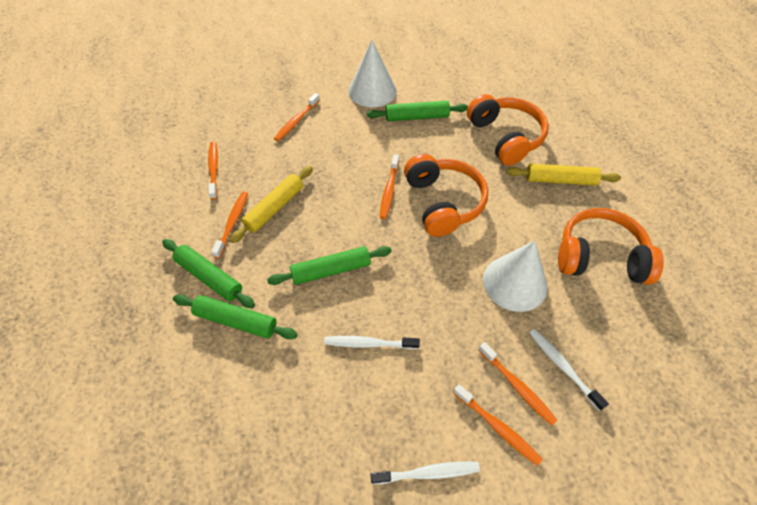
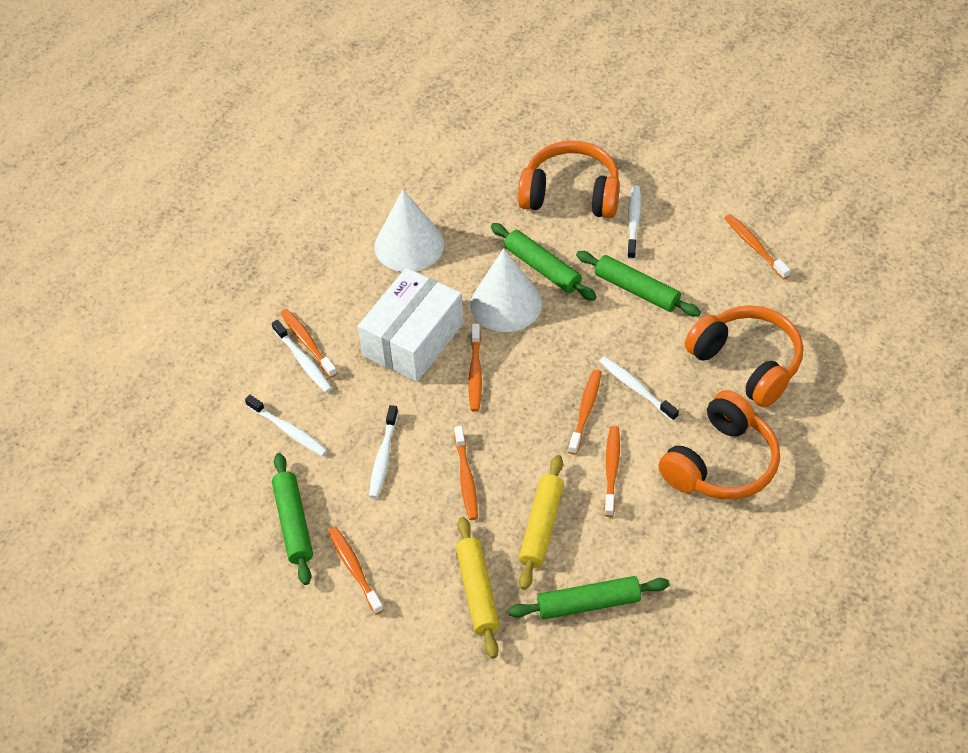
orange toothbrush: [208,142,218,200] [211,192,248,258] [274,93,320,142] [380,154,399,219] [453,384,543,466] [479,342,557,426] = 6 -> [280,309,337,378] [328,527,384,615] [454,426,478,520] [468,323,482,411] [568,370,602,455] [604,426,620,517] [725,214,790,280] = 7
white box: none = 0 -> [358,268,464,382] = 1
white toothbrush: [324,336,420,349] [370,461,480,484] [529,329,609,411] = 3 -> [245,395,328,456] [272,320,332,393] [369,405,398,498] [599,356,679,421] [627,185,641,260] = 5

